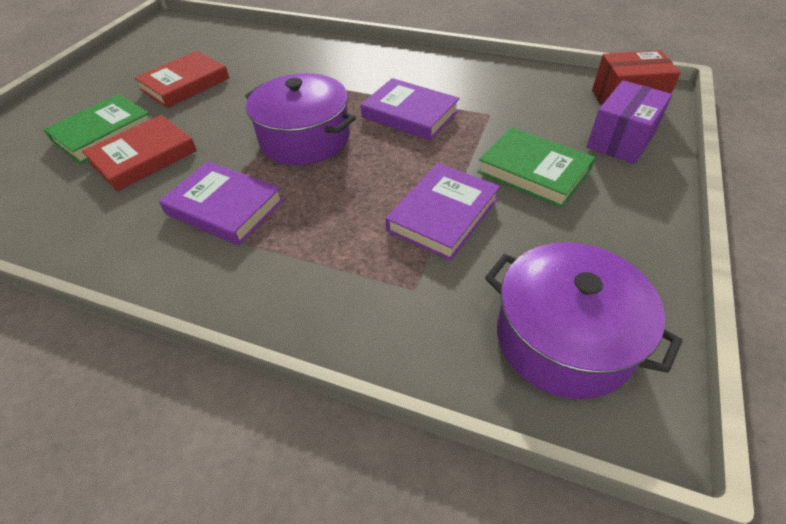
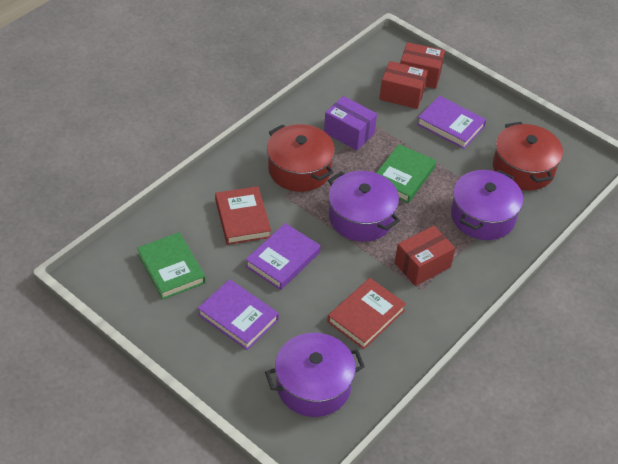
purple pot: [245,73,356,165] [485,242,682,399] = 2 -> [265,333,365,417] [328,171,400,242] [451,170,523,240] = 3
red box: [592,50,681,106] = 1 -> [379,61,428,109] [395,226,455,286] [400,42,445,89] = 3
red pot: none = 0 -> [267,124,335,192] [493,122,563,191] = 2

